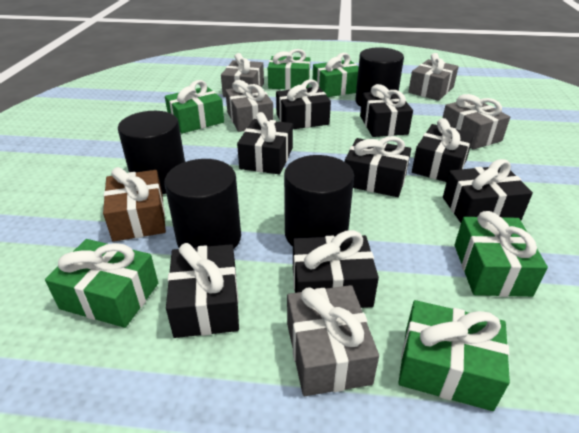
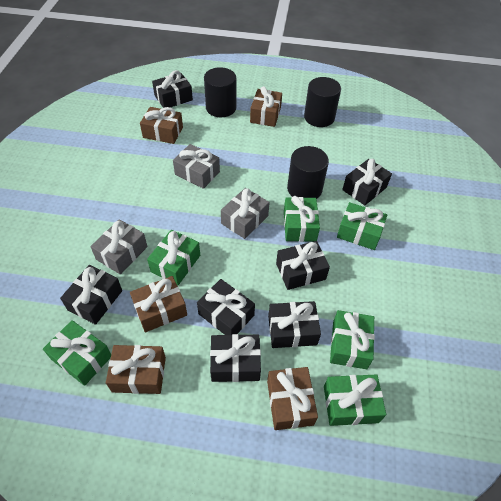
black cylinder: [118,111,185,194] [164,159,241,249] [284,155,354,247] [355,47,404,107] = 4 -> [204,67,236,117] [287,146,329,199] [304,77,341,127] = 3
black gift: [166,243,239,338] [237,112,293,174] [276,80,331,129] [293,230,379,308] [345,136,411,197] [360,84,413,137] [412,118,474,182] [443,159,533,223] = 8 -> [60,265,122,325] [152,70,193,108] [197,279,255,335] [210,334,261,382] [268,301,321,348] [276,241,330,290] [342,159,392,205] = 7
brown gift: [103,167,166,242] = 1 -> [106,345,166,394] [130,276,187,332] [140,107,183,144] [250,86,282,127] [267,367,318,430] = 5
grey gift: [221,53,264,97] [225,80,274,132] [287,285,379,396] [408,53,459,101] [443,94,510,149] = 5 -> [90,219,147,275] [173,144,220,189] [221,188,270,239] = 3

